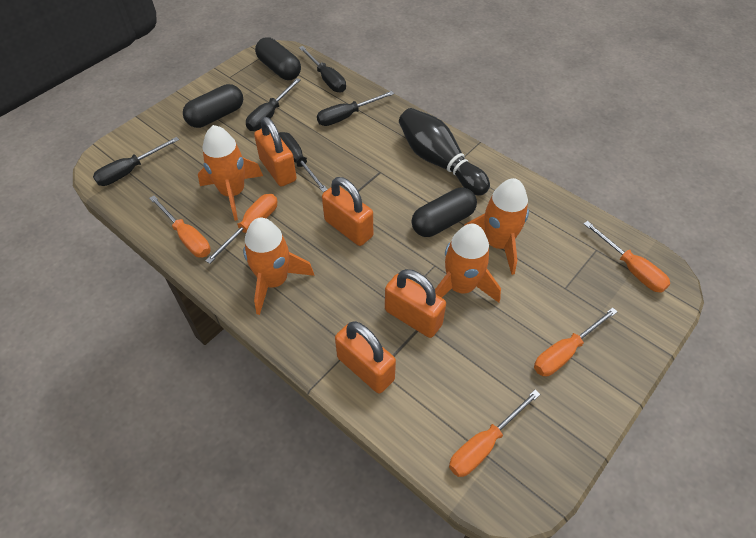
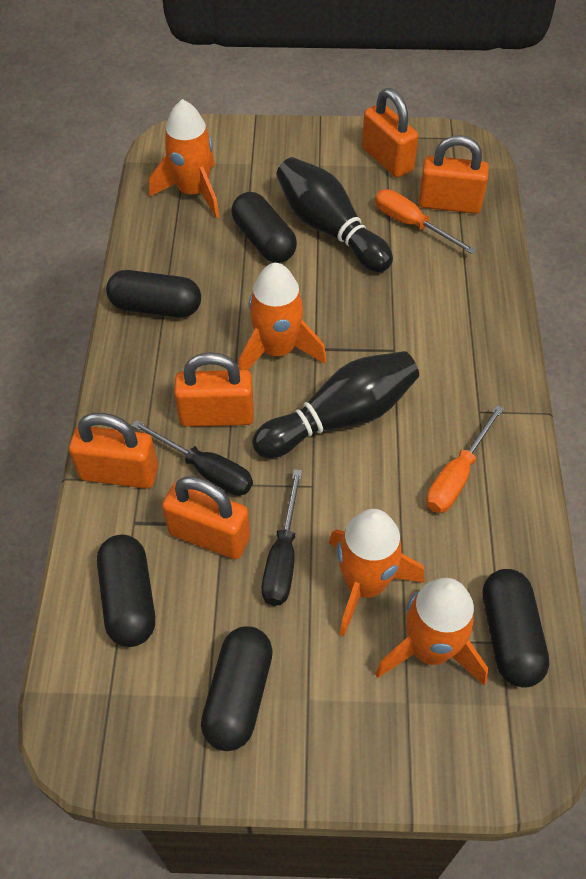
black bowling pin: [399,108,490,196] = 1 -> [252,351,419,458] [276,157,393,273] = 2
black capsule: [183,84,243,128] [255,37,301,80] [411,188,477,237] = 3 -> [97,535,155,647] [106,270,201,317] [201,626,273,751] [232,192,297,263] [483,569,549,688] = 5
black screwdriver: [93,137,179,186] [246,78,301,131] [279,132,328,192] [299,46,346,92] [317,91,394,126] = 5 -> [131,420,253,496] [262,469,302,606] = 2
orange padlock: [254,117,297,187] [322,177,373,246] [335,321,396,394] [385,269,446,338] = 4 -> [69,413,158,489] [162,476,250,559] [174,352,254,427] [362,88,418,178] [418,135,489,214] = 5
orange screwdriver: [149,196,211,257] [205,194,278,264] [449,390,540,477] [534,307,617,376] [584,221,670,293] = 5 -> [375,189,476,254] [426,405,504,513] = 2

